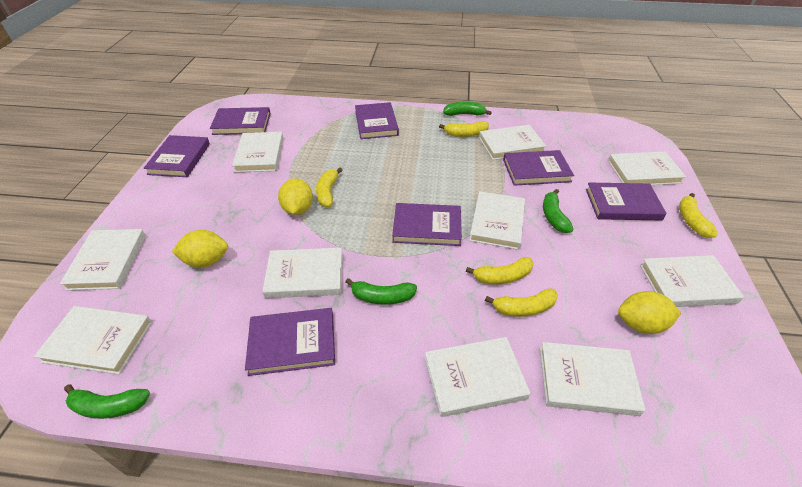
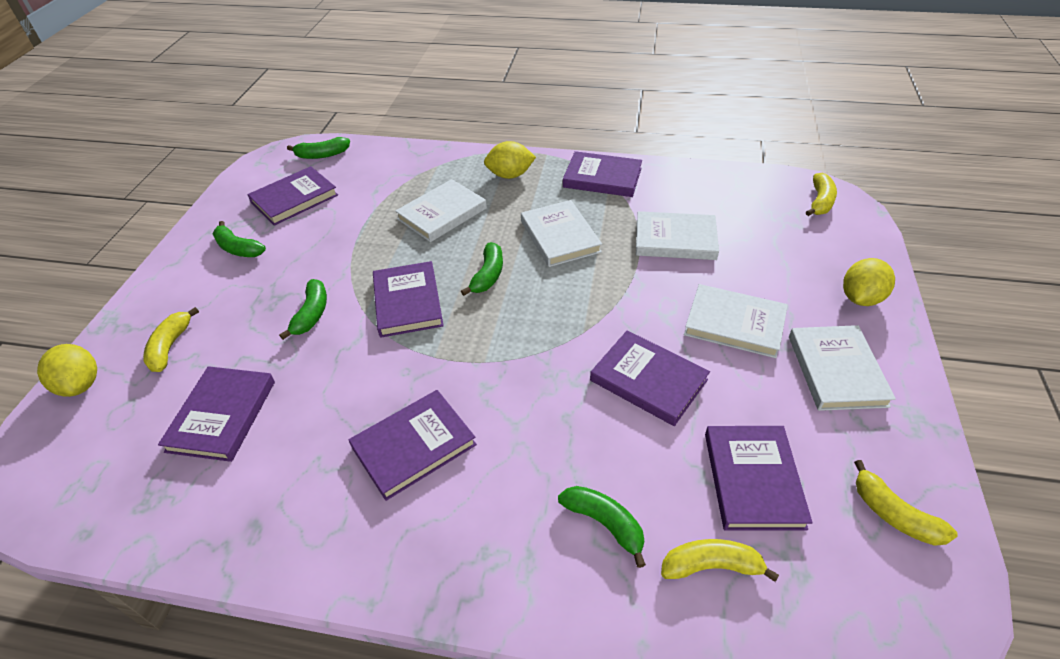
green banana: [64,384,150,419] [345,278,417,305] [443,102,492,116] [543,189,574,233] = 4 -> [213,221,266,257] [279,279,327,340] [287,137,350,159] [461,242,503,296] [558,486,646,568] = 5
white book: [34,306,152,375] [60,229,146,291] [232,132,283,172] [262,248,343,298] [425,337,530,417] [469,191,525,250] [479,125,546,160] [540,342,645,416] [608,151,686,185] [640,255,744,307] = 10 -> [395,179,487,242] [521,200,602,267] [636,211,719,260] [684,284,788,358] [789,325,896,411] = 5
yellow banana: [316,168,343,207] [439,121,489,137] [466,257,534,284] [485,289,558,317] [679,193,718,238] = 5 -> [143,307,199,372] [661,539,779,582] [806,173,837,216] [854,460,958,546] = 4

